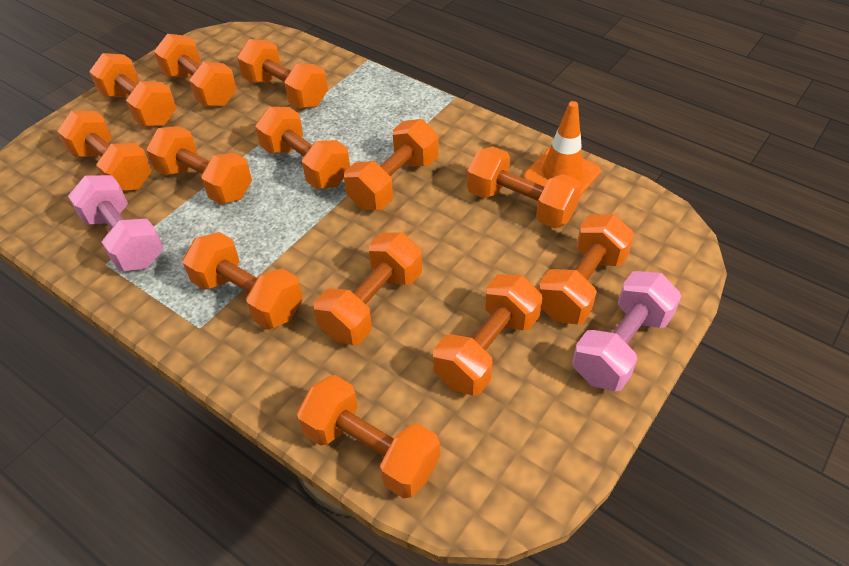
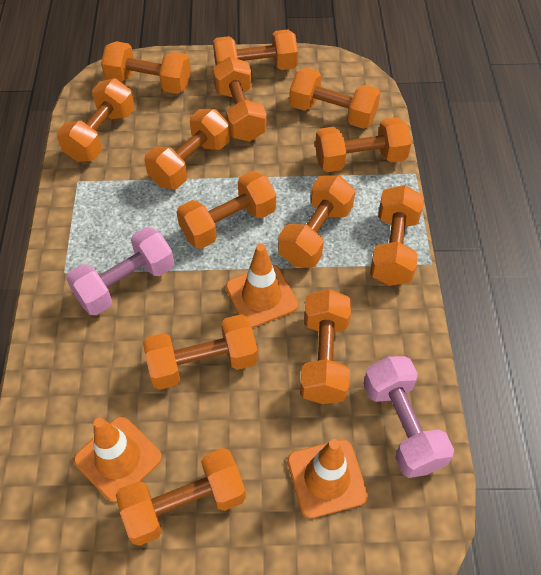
orange traffic cone: [523,101,601,196] = 1 -> [74,416,162,503] [226,244,298,328] [287,439,368,519] = 3

